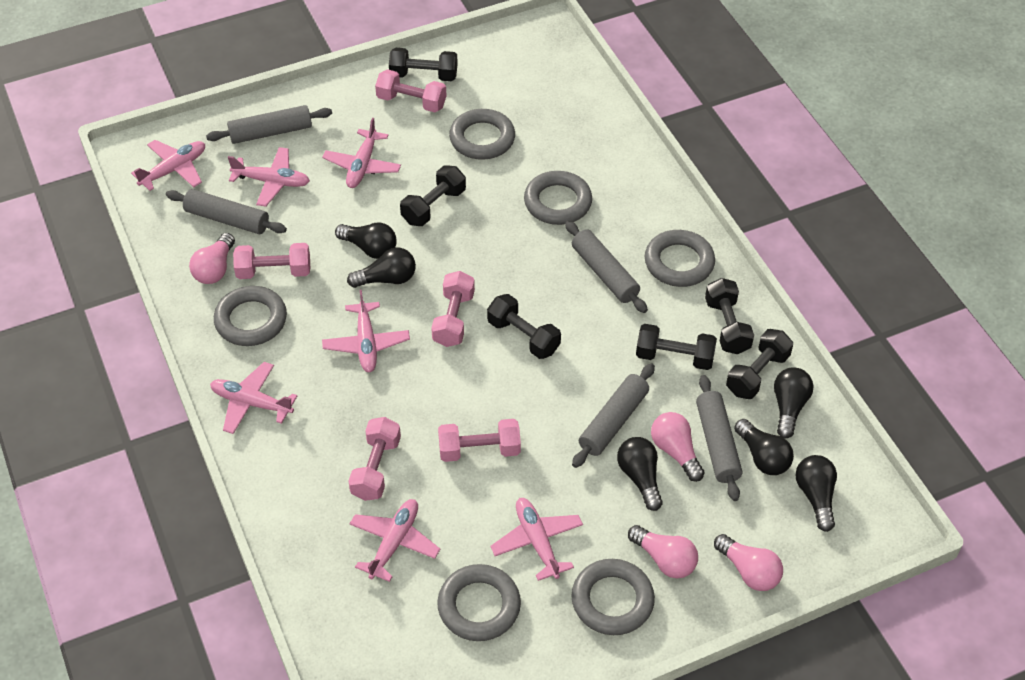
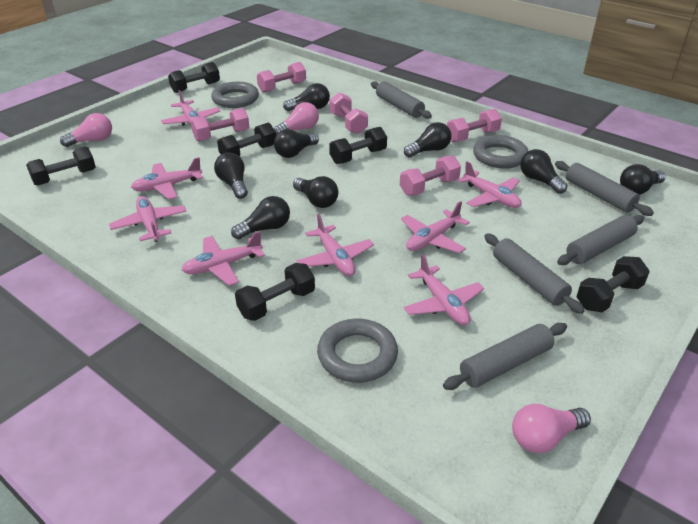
black light bulb: [335,223,397,259] [347,248,416,288] [617,437,663,511] [734,419,794,475] [774,367,813,438] [795,455,837,532] = 6 -> [214,152,248,199] [231,196,290,239] [274,129,319,158] [283,83,330,111] [293,176,338,208] [404,122,451,157] [520,149,567,194] [620,164,666,195] = 8
grey ring: [214,286,287,346] [437,564,521,641] [449,109,515,160] [524,171,592,225] [571,559,655,635] [645,230,715,287] = 6 -> [211,82,259,108] [317,319,398,383] [473,135,528,169] = 3
pink light bulb: [189,233,235,284] [628,525,698,578] [651,412,705,482] [714,534,783,591] = 4 -> [60,113,112,147] [274,102,319,135] [512,404,591,453] = 3
pink plane: [131,140,205,191] [210,362,297,434] [228,147,310,207] [322,118,401,188] [322,290,410,372] [350,499,440,582] [490,498,583,581] = 7 -> [109,196,187,242] [131,157,203,199] [161,90,220,126] [182,231,265,286] [297,214,374,276] [401,201,470,253] [404,254,484,325] [457,161,522,208] = 8

